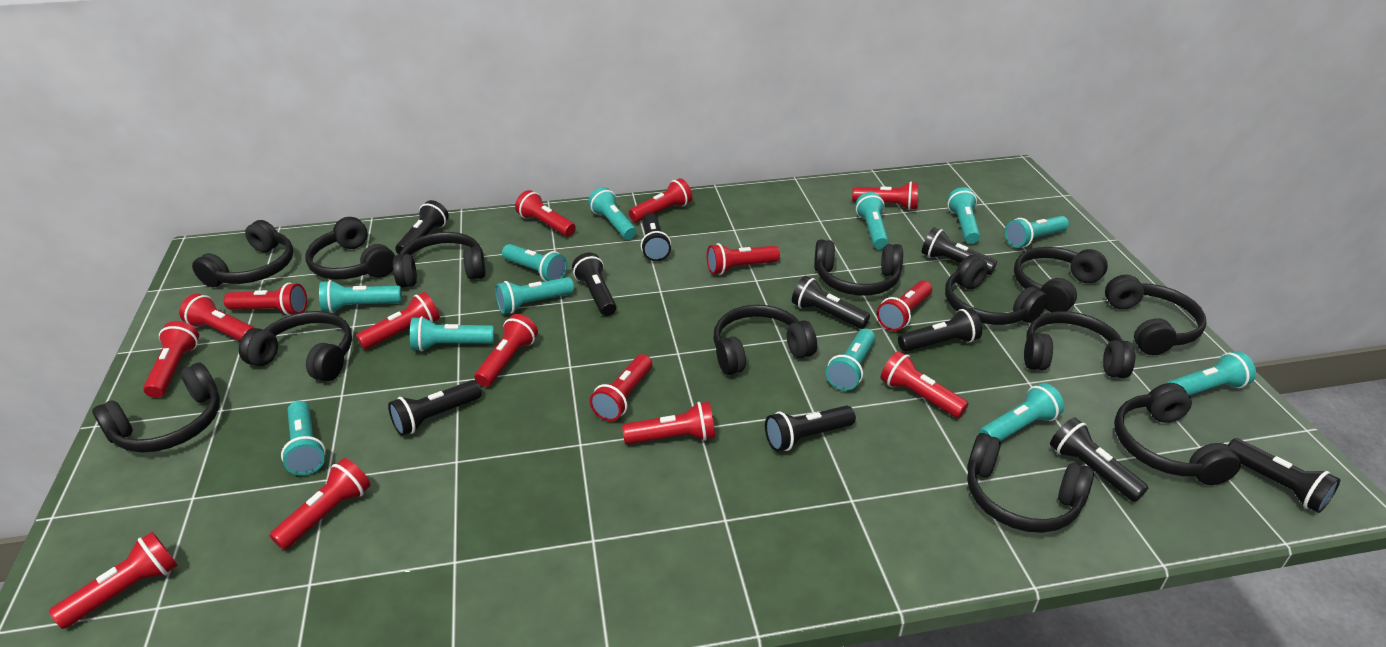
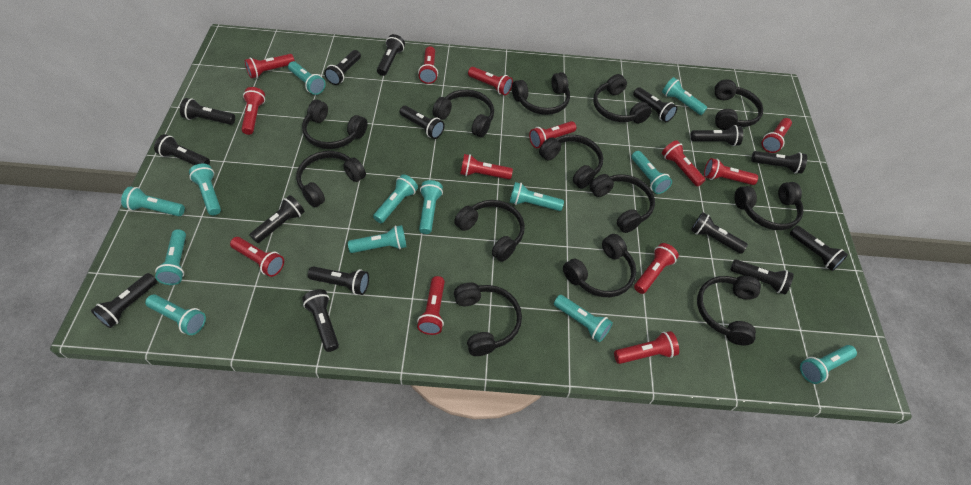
black flashlight: [388,380,482,436] [396,200,449,254] [572,253,616,316] [641,213,671,261] [765,406,856,452] [792,276,870,329] [898,308,982,352] [922,228,997,275] [1050,418,1148,502] [1228,438,1340,513] = 10 -> [91,273,157,328] [154,134,210,165] [180,98,235,125] [250,195,305,243] [302,289,339,352] [308,266,369,295] [324,50,361,85] [377,34,405,76] [400,106,445,139] [633,87,677,122] [690,125,743,146] [691,212,748,254] [730,259,794,295] [751,151,807,174] [790,226,848,271] = 15
red flashlight: [49,532,178,629] [143,321,199,398] [179,294,255,341] [224,283,307,316] [270,458,370,550] [356,292,440,349] [474,314,538,387] [515,190,576,236] [590,354,652,421] [622,402,715,444] [629,178,692,222] [707,243,780,275] [852,182,918,210] [877,280,932,331] [881,351,968,418] = 15 -> [230,237,284,277] [241,87,265,135] [245,54,295,79] [417,276,445,335] [418,46,438,84] [460,154,513,179] [468,67,513,95] [529,121,576,148] [614,331,679,364] [634,243,679,294] [662,140,705,186] [704,158,758,185] [761,118,792,153] = 13
turquoise flashlight: [281,401,326,475] [319,280,402,313] [410,316,494,352] [495,277,574,314] [502,244,568,281] [588,187,636,239] [826,329,875,391] [856,192,889,249] [948,187,980,244] [979,383,1065,442] [1005,216,1069,248] [1167,351,1256,395] = 12 -> [121,186,185,216] [145,294,206,335] [155,229,186,285] [189,163,221,215] [288,61,326,95] [348,225,406,253] [373,174,418,223] [419,180,443,234] [510,182,564,211] [554,295,613,342] [631,151,672,194] [662,77,707,115] [800,345,857,384] = 13

